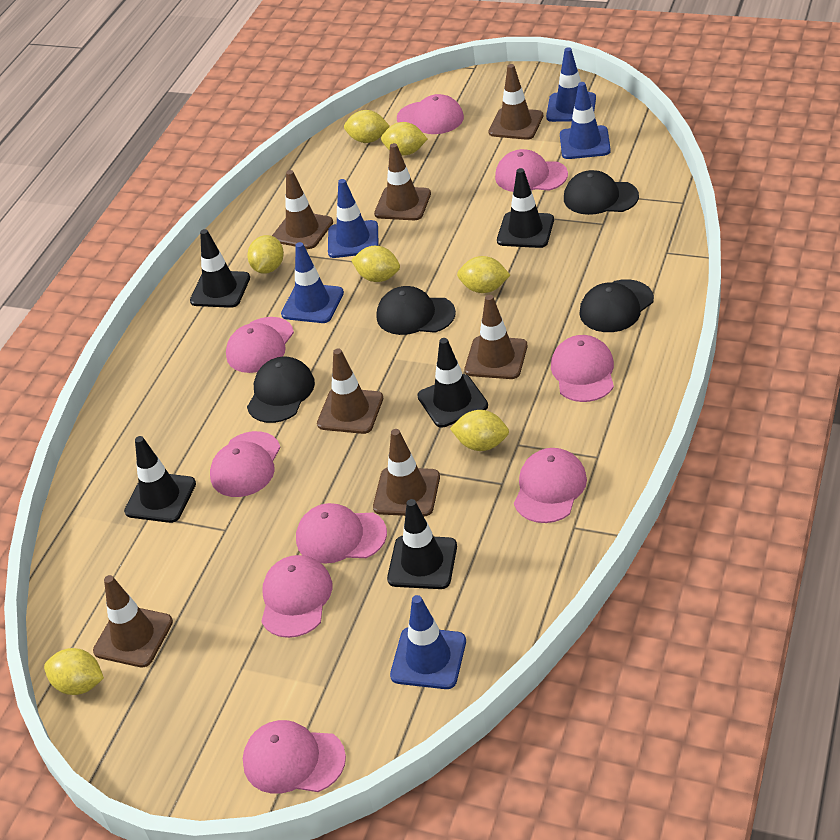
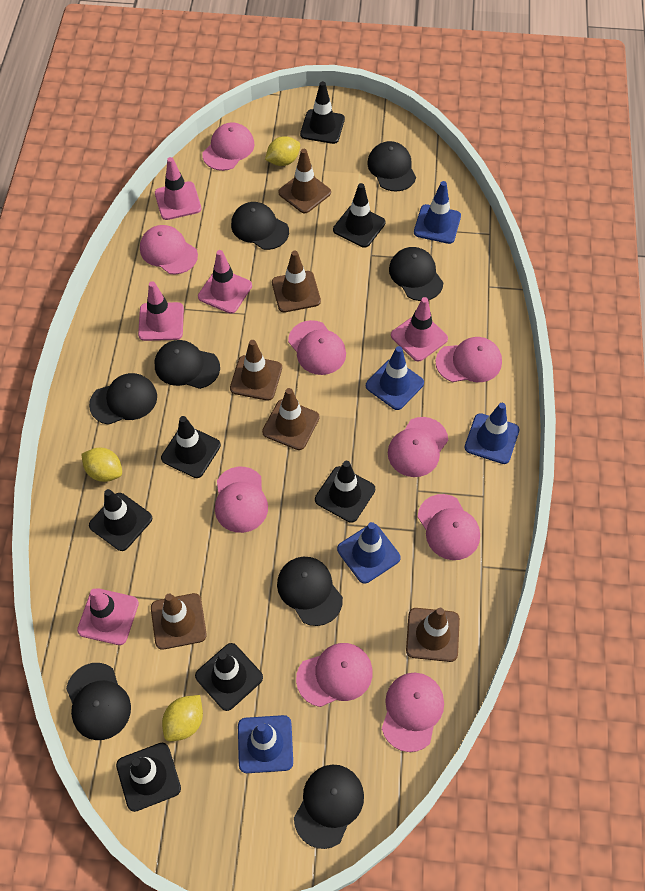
black cap: [247,357,315,423] [377,286,456,335] [564,170,639,215] [579,279,654,332] = 4 -> [66,663,131,740] [89,373,157,425] [155,340,220,389] [231,202,289,250] [277,557,343,626] [294,765,364,849] [367,141,416,192] [389,247,444,301] = 8
black traffic cone: [124,436,196,523] [190,229,250,308] [387,499,457,589] [417,338,488,428] [497,168,554,248] = 5 -> [89,489,152,551] [116,743,181,812] [161,416,221,478] [195,643,263,711] [300,81,345,144] [315,461,375,523] [333,183,386,248] = 7
brown traffic cone: [93,575,173,667] [272,170,333,249] [317,349,383,434] [373,429,440,516] [374,143,431,220] [465,295,527,379] [488,64,543,140] = 7 -> [151,593,207,650] [230,340,282,401] [262,388,320,450] [272,251,321,312] [278,149,331,213] [406,608,460,662] = 6
pink traffic cone: none = 0 -> [77,588,139,645] [138,281,184,341] [155,157,202,220] [198,250,252,314] [391,297,448,361] = 5
yellow lemon: [44,648,104,695] [247,235,284,274] [344,110,390,143] [351,246,400,282] [381,122,427,156] [450,410,509,451] [457,256,510,293] = 7 -> [81,448,122,482] [162,695,203,741] [265,136,300,166] = 3

